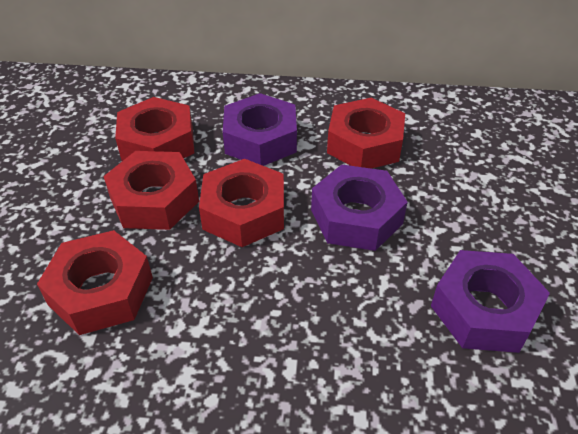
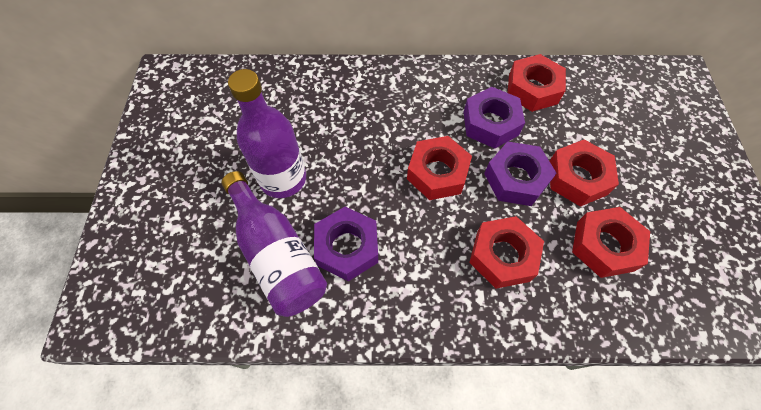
purple bottle: none = 0 -> [222,171,327,317] [228,69,306,198] = 2

